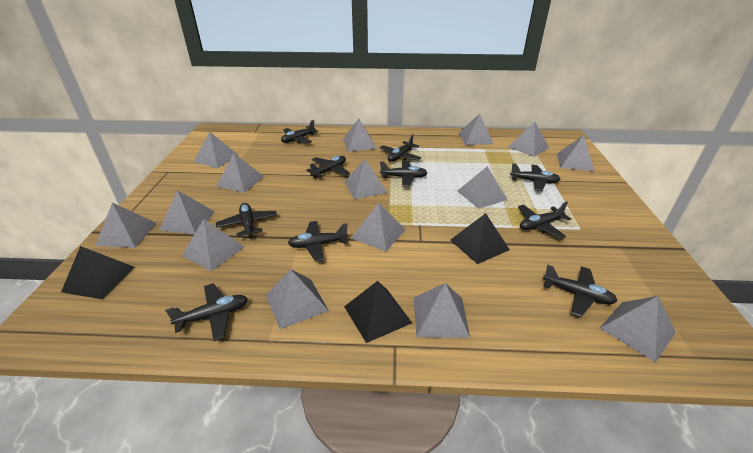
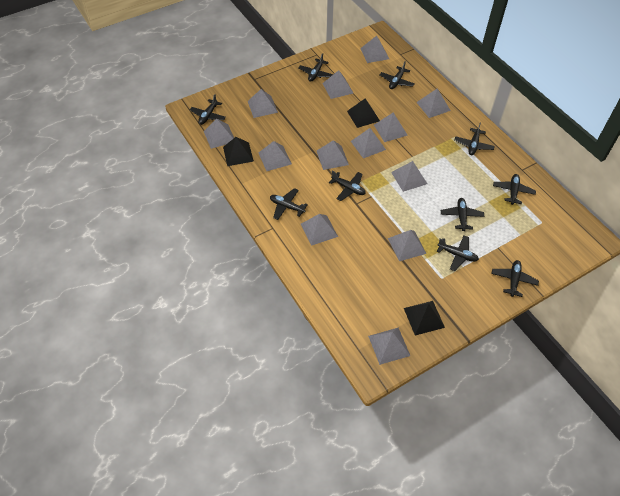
grey pyramid: [95,203,156,248] [159,190,215,234] [182,219,245,271] [194,132,238,168] [216,153,264,193] [265,269,329,330] [343,119,377,152] [344,159,387,199] [351,203,406,252] [414,283,470,338] [457,166,507,209] [459,113,494,145] [508,122,549,157] [557,135,594,171] [600,296,676,362] = 15 -> [204,119,234,149] [248,89,278,118] [259,141,292,171] [301,214,338,246] [317,140,349,170] [322,70,353,99] [351,128,386,158] [360,36,389,63] [368,328,410,365] [374,113,408,142] [388,230,426,261] [391,161,427,192] [416,89,451,118] = 13

